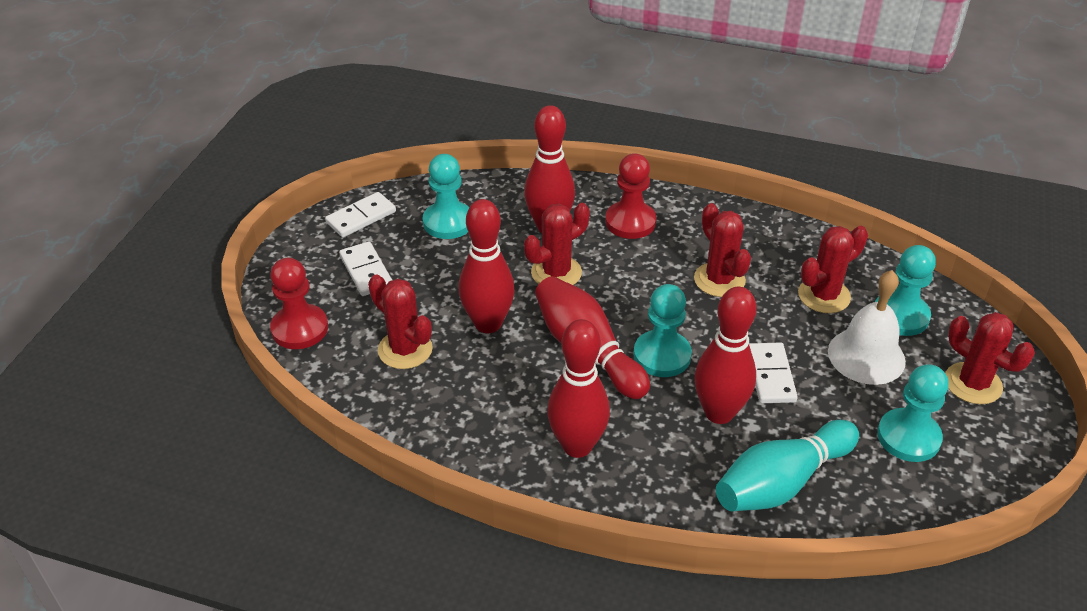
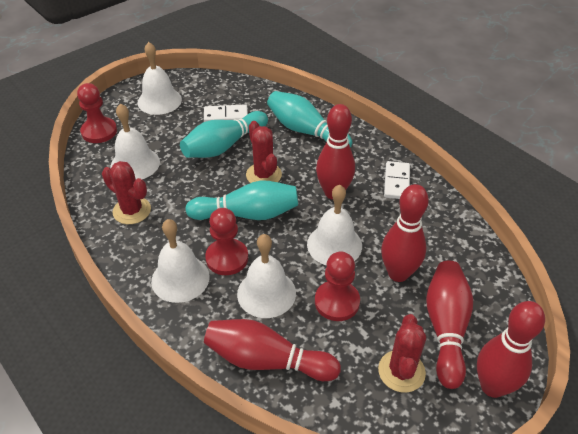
red cactus: [368,275,433,369] [524,203,590,285] [694,203,751,297] [798,226,868,313] [945,312,1035,404] = 5 -> [102,161,151,224] [246,121,282,183] [378,314,426,393] = 3
red pawn: [270,258,328,349] [605,153,656,239] = 2 -> [77,83,117,143] [205,208,248,275] [315,252,360,321] = 3
turquoise bowling pin: [716,420,859,511] = 1 -> [180,111,268,158] [185,181,298,220] [267,91,352,148] = 3
turquoise pawn: [423,154,469,239] [633,284,692,377] [875,245,936,336] [877,364,949,462] = 4 -> none = 0
white bell: [828,270,906,385] = 1 -> [110,104,160,179] [138,42,182,115] [151,219,210,303] [237,234,296,318] [307,185,362,265] = 5
white domino: [325,192,396,237] [339,241,392,296] [749,342,798,403] = 3 -> [204,104,248,122] [384,161,410,199] = 2

